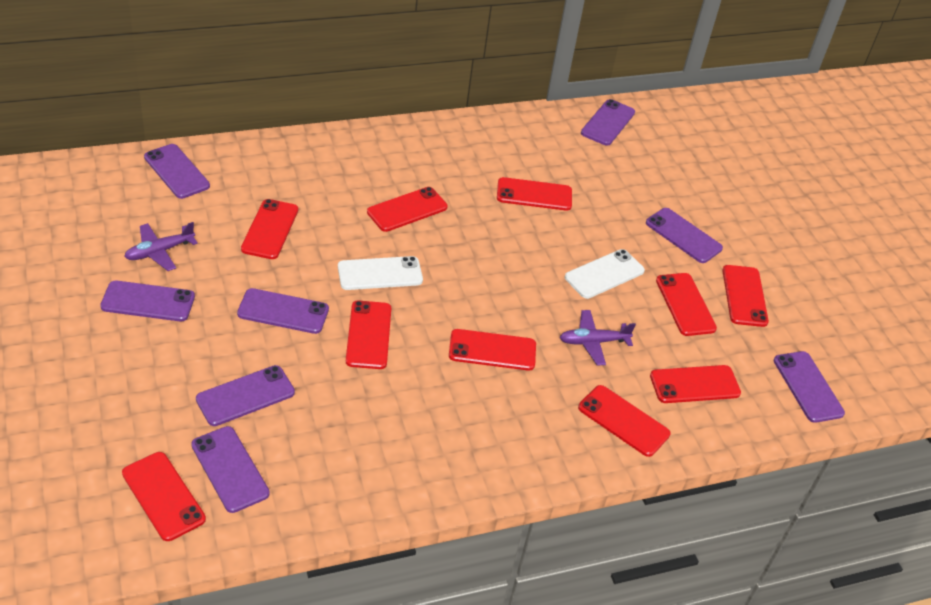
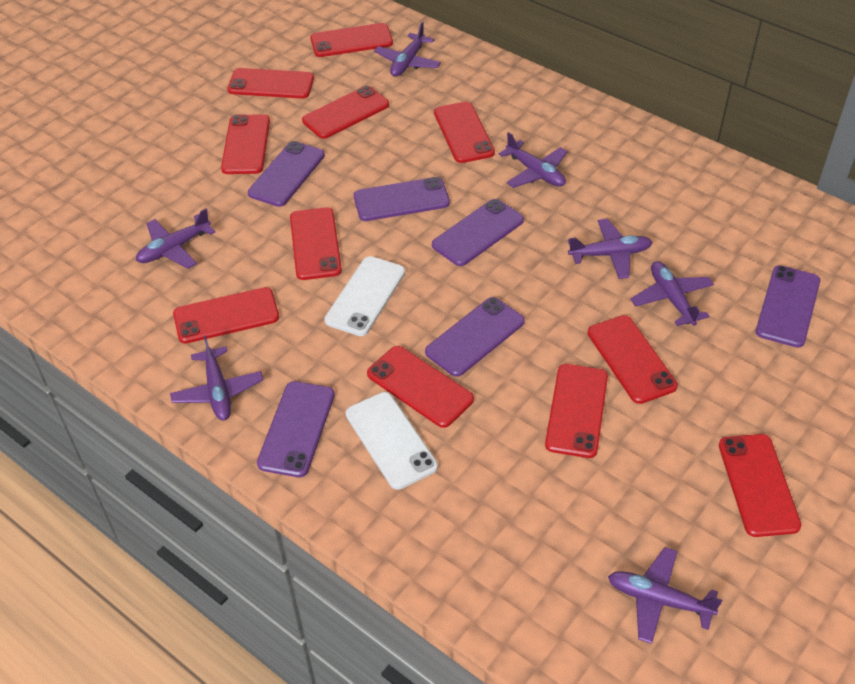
purple phone: [100,281,195,321] [144,144,210,199] [191,426,270,513] [196,365,295,426] [237,288,329,334] [581,99,635,146] [646,208,723,263] [774,351,845,423] = 8 -> [248,141,325,207] [257,381,335,477] [354,177,450,221] [425,297,525,377] [432,199,524,266] [755,265,820,348] = 6
purple plane: [124,222,198,271] [559,310,636,365] = 2 -> [136,208,215,269] [170,335,263,421] [374,22,441,77] [499,132,568,188] [568,219,653,279] [608,547,722,644] [631,261,714,326] = 7
red phone: [122,452,206,541] [241,199,298,259] [346,300,391,369] [367,187,448,232] [449,329,536,371] [497,177,572,211] [578,385,670,457] [650,365,741,403] [656,273,717,336] [722,265,769,327] = 10 -> [173,287,279,344] [221,114,270,174] [227,68,314,99] [290,207,342,280] [302,86,389,139] [310,23,393,57] [367,346,474,428] [434,102,495,163] [545,364,608,458] [588,315,678,404] [719,434,801,537] = 11

